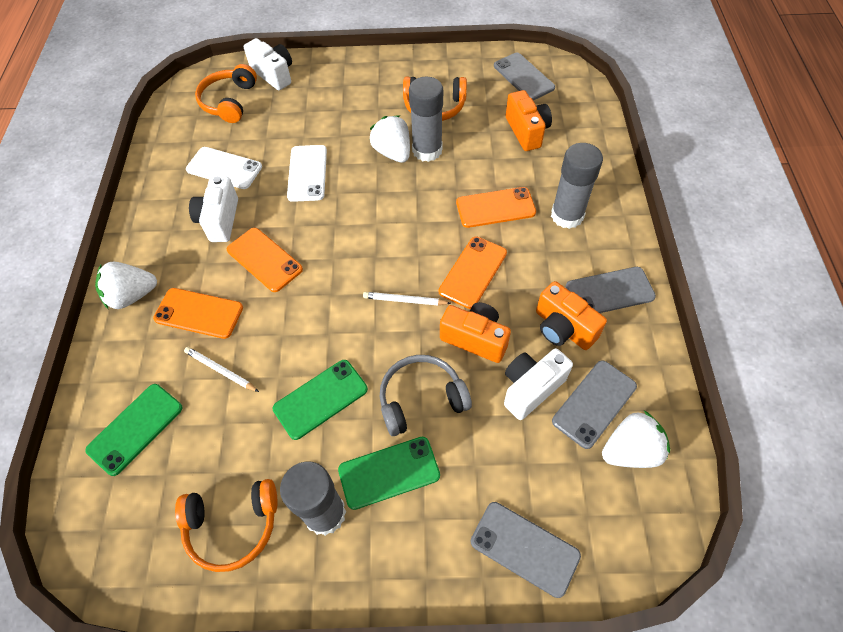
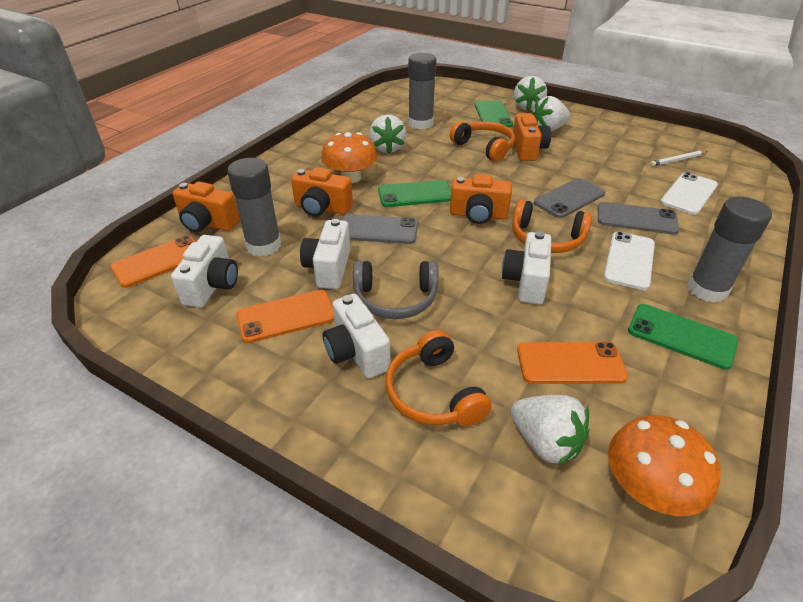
grey phone: [471,502,581,598] [494,53,555,100] [552,360,637,449] [565,267,656,313] = 4 -> [341,214,418,244] [534,178,605,218] [598,202,680,235] = 3
orange camera: [440,302,511,363] [506,90,552,151] [536,281,607,350] = 3 -> [172,182,240,232] [291,167,353,217] [450,174,512,224] [513,113,551,161] = 4
orange mushroom: none = 0 -> [321,132,378,183] [608,415,721,516] = 2
orange phone: [153,288,243,339] [227,228,303,292] [439,236,507,309] [456,187,536,228] = 4 -> [111,235,196,288] [236,290,334,343] [517,342,628,384] = 3
white camera: [189,176,238,242] [244,38,292,90] [504,348,573,420] = 3 -> [171,235,238,308] [300,219,350,289] [322,294,391,378] [502,231,551,304] = 4
white pencil: [184,347,259,392] [363,292,451,306] = 2 -> [650,151,708,166] = 1
white strawberry: [95,262,157,310] [370,115,410,163] [602,411,670,468] = 3 -> [369,114,406,154] [511,395,590,466] [514,76,547,111] [532,96,570,132] = 4

